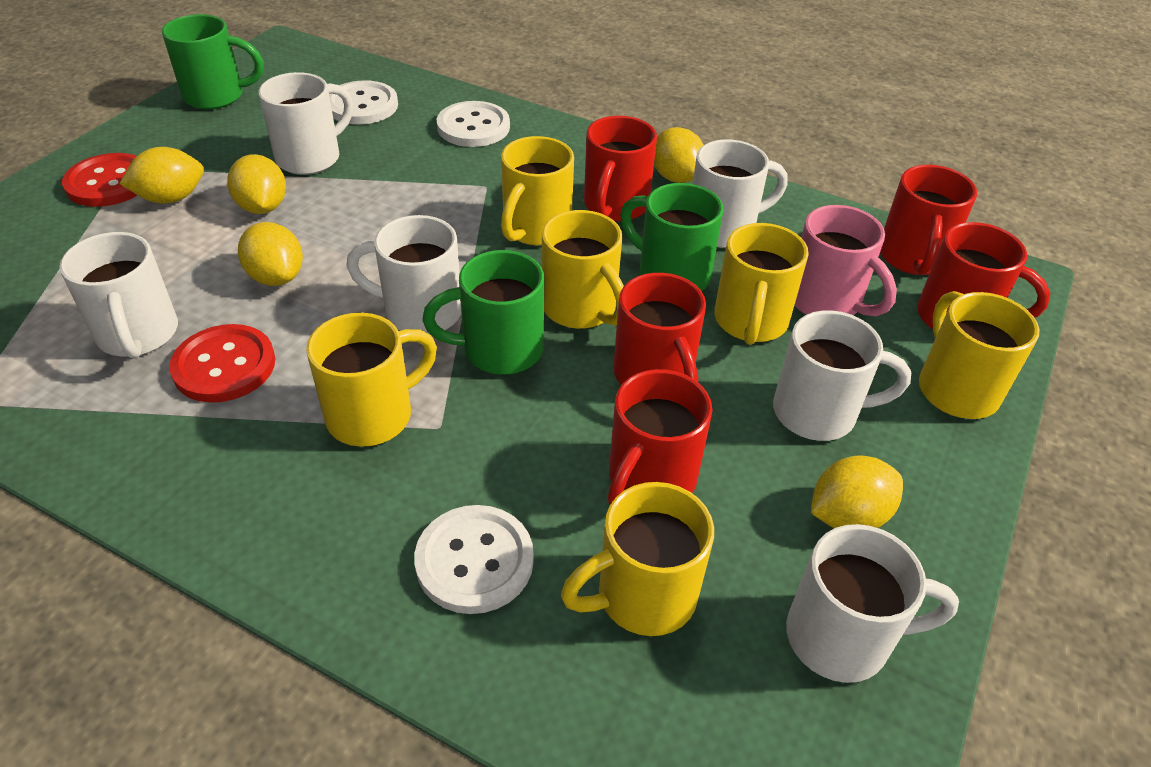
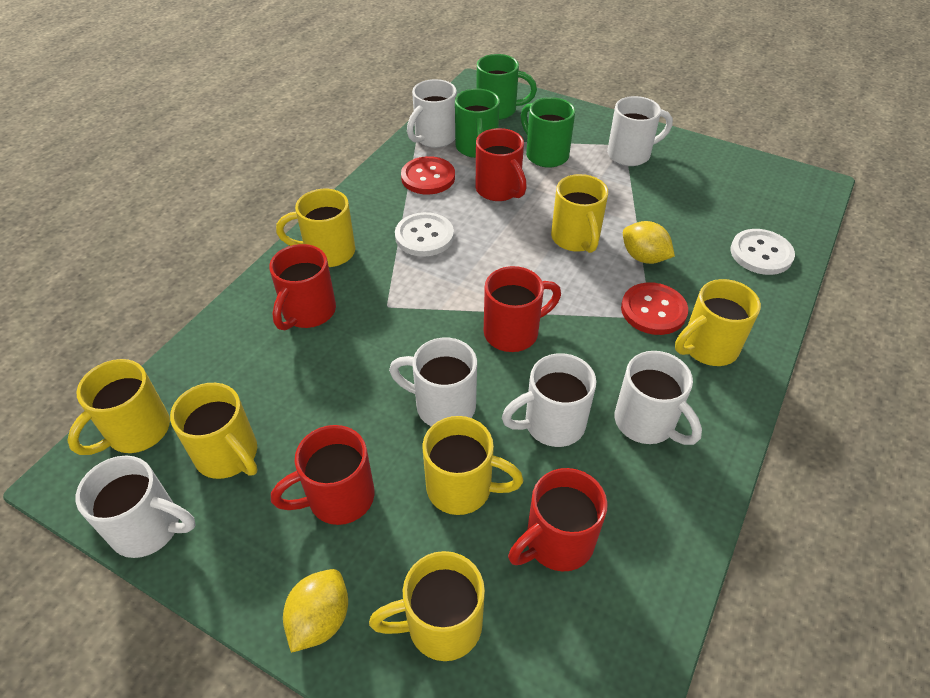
pink mug: [794,205,897,316] = 1 -> none = 0
white button: [329,80,398,124] [414,505,534,614] [437,101,510,147] = 3 -> [395,212,454,257] [730,229,795,275] = 2
yellow lemon: [120,147,204,204] [227,154,286,214] [238,222,303,286] [654,127,703,183] [811,455,903,528] = 5 -> [283,569,348,653] [623,221,675,264] = 2
yellow mug: [306,313,437,447] [501,136,574,246] [542,210,624,329] [561,482,714,636] [714,223,809,345] [919,291,1040,419] = 6 -> [67,359,170,455] [170,383,258,479] [276,189,355,267] [369,551,485,661] [422,416,523,515] [551,174,608,253] [675,279,761,366] = 7

